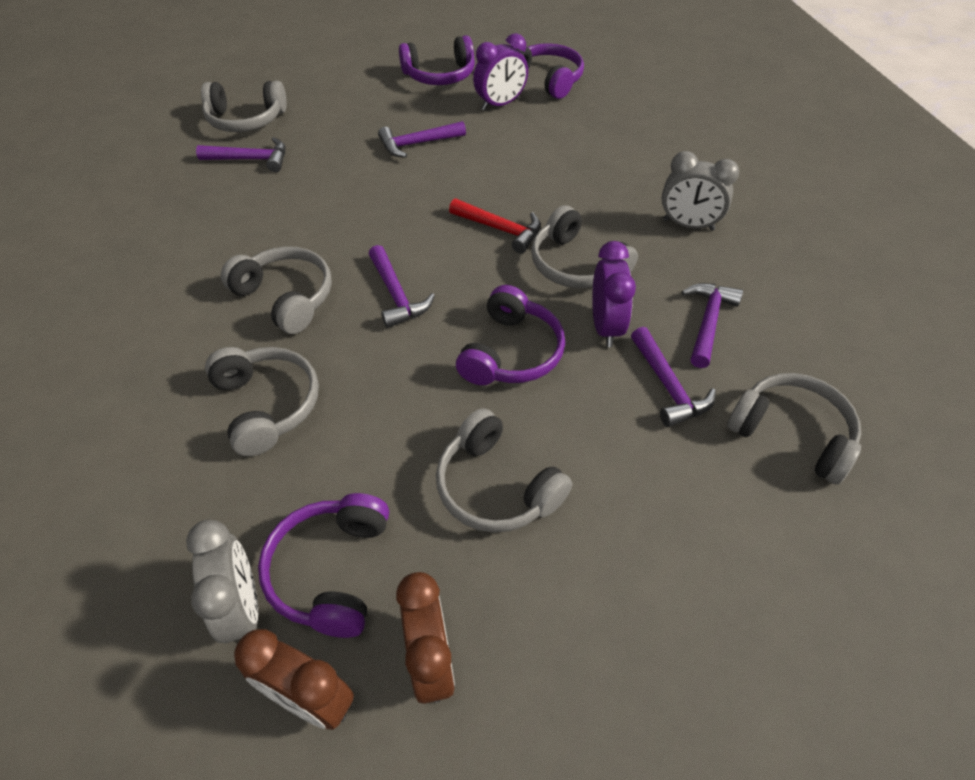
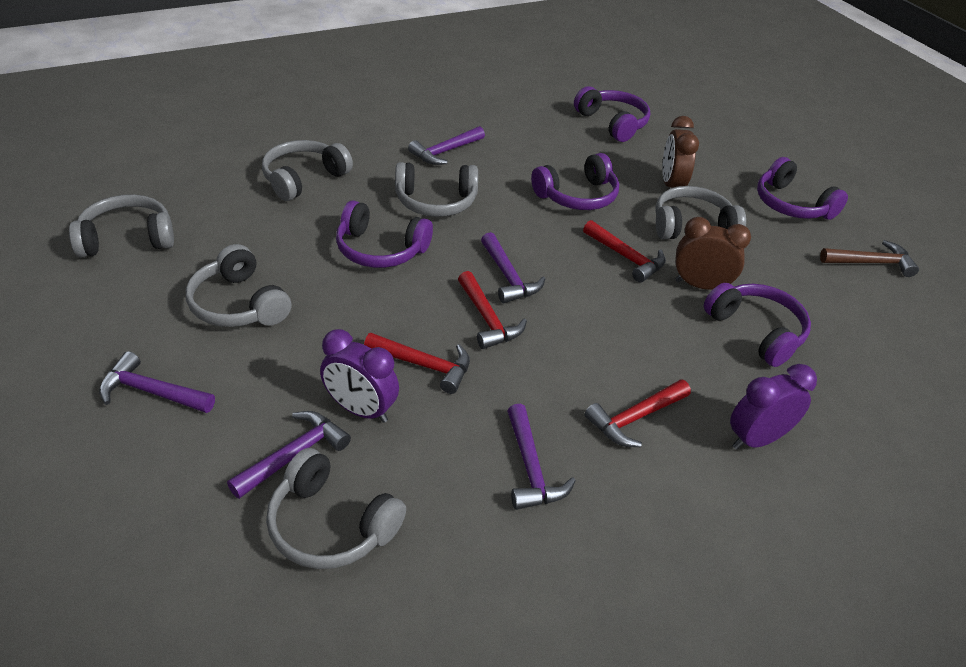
brown hammer: none = 0 -> [820,240,919,277] = 1
grey clock: [186,520,258,643] [662,151,739,231] = 2 -> none = 0
purple headphones: [258,493,389,638] [399,35,475,85] [456,285,565,385] [511,43,584,99] = 4 -> [336,200,433,268] [531,153,619,210] [574,86,650,142] [704,283,811,367] [757,157,848,220] = 5
red hammer: [449,198,541,253] = 1 -> [364,333,470,394] [458,271,527,349] [583,220,666,283] [585,379,691,447] = 4

